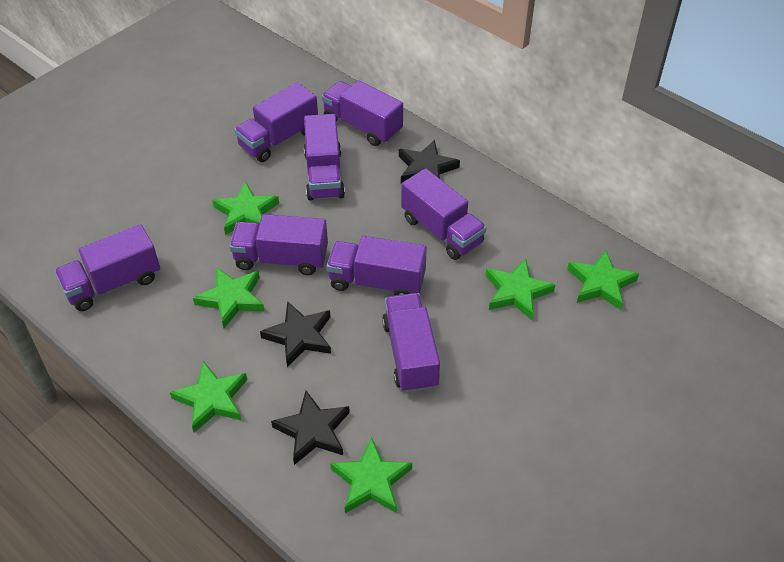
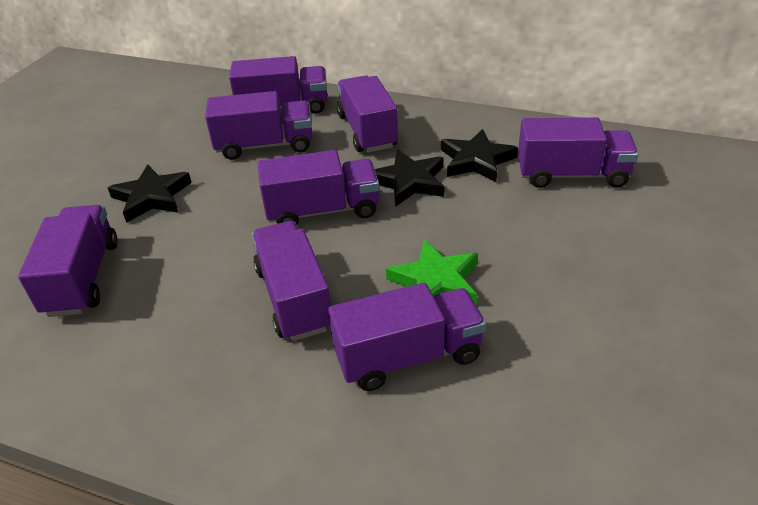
green star: [170,361,247,432] [193,267,265,328] [212,182,279,235] [330,437,412,513] [485,259,555,320] [567,250,639,310] = 6 -> [386,239,478,306] = 1

